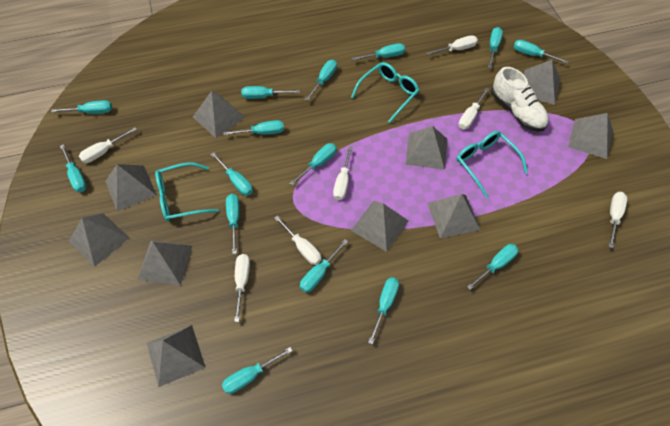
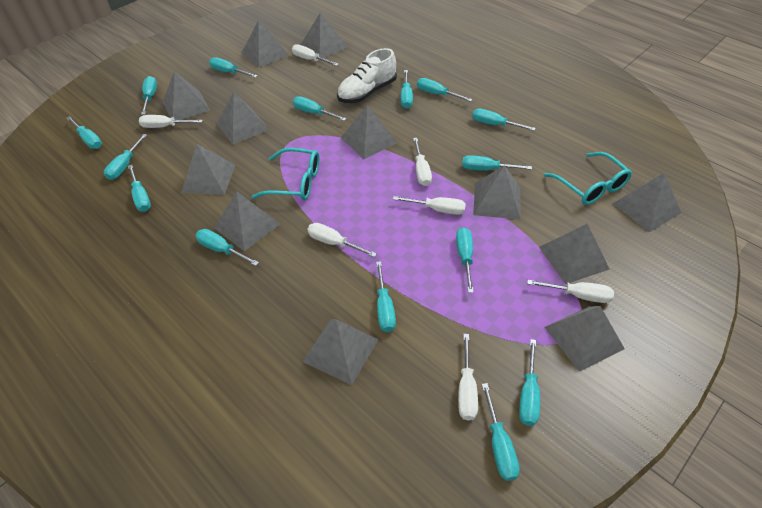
grey pyramid: [69,213,129,267] [105,164,157,212] [138,240,192,285] [147,325,206,387] [193,91,245,138] [351,201,409,252] [405,126,447,170] [427,194,480,239] [524,60,561,105] [568,113,613,159] = 10 -> [163,72,211,120] [181,144,235,195] [214,192,280,251] [217,92,269,145] [242,20,289,68] [301,13,347,58] [302,319,378,385] [341,105,398,159] [473,165,521,220] [539,223,610,284] [545,306,625,372] [613,173,681,232] = 12
turquoise glasses: [155,162,219,221] [351,62,419,123] [456,131,528,198] = 3 -> [252,148,319,200] [544,152,632,205] = 2

